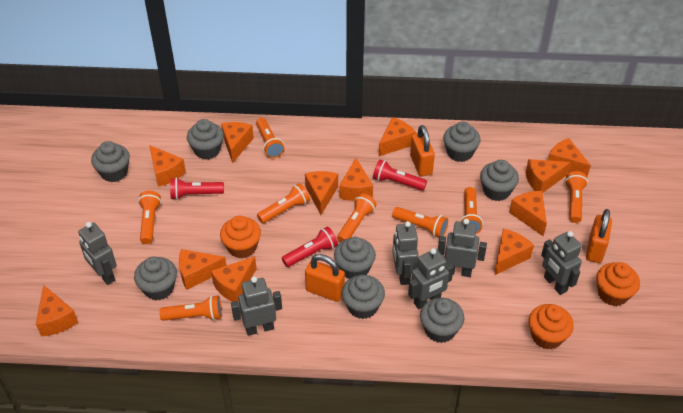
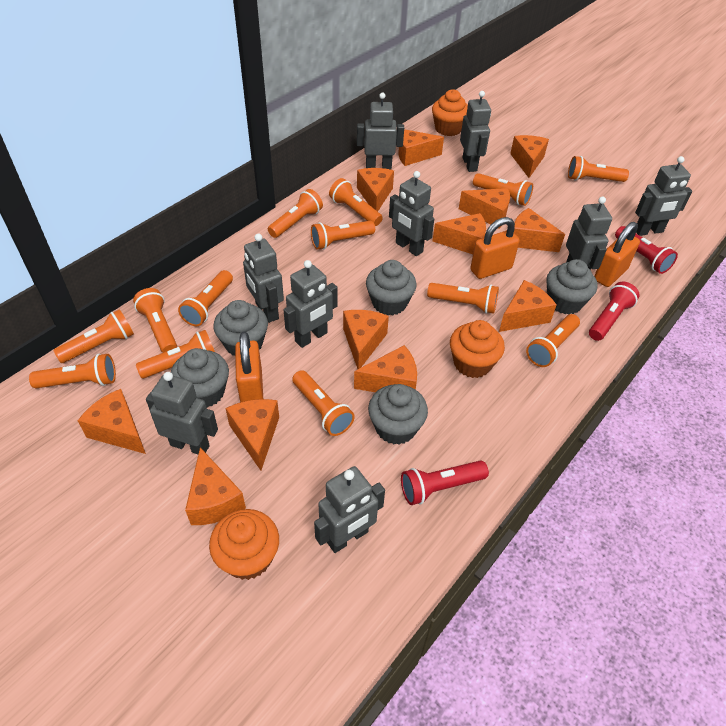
grey cupcake: [91,141,130,182] [134,257,177,300] [187,119,224,160] [334,237,376,279] [342,275,385,319] [420,298,464,343] [443,122,481,162] [480,160,519,201] = 8 -> [171,348,229,408] [213,300,268,355] [366,260,417,315] [368,384,428,445] [546,259,597,314] = 5
grey robot: [78,222,117,285] [231,277,282,336] [392,221,418,285] [408,248,454,309] [438,219,487,277] [541,231,582,295] = 6 -> [146,372,218,454] [243,234,284,323] [284,260,338,348] [314,466,385,553] [357,93,404,170] [389,171,434,256] [460,91,491,172] [566,197,612,270] [635,156,692,236] = 9
orange flashlight: [138,191,161,244] [159,295,222,321] [256,118,285,158] [257,183,310,223] [337,194,377,242] [392,207,448,238] [460,187,483,234] [565,171,588,223] = 8 -> [29,354,116,388] [53,309,134,363] [133,288,177,353] [136,330,215,378] [178,270,233,326] [268,189,323,238] [292,370,355,436] [311,221,375,250] [329,178,383,226] [427,283,499,313] [473,173,533,206] [526,314,580,367] [568,156,629,182] = 13

